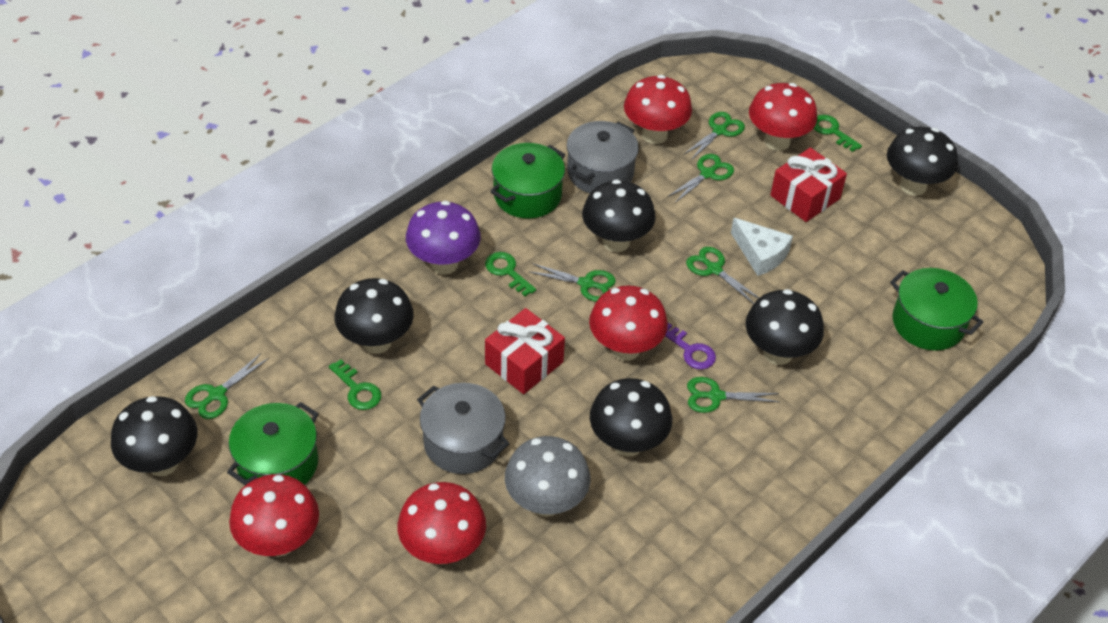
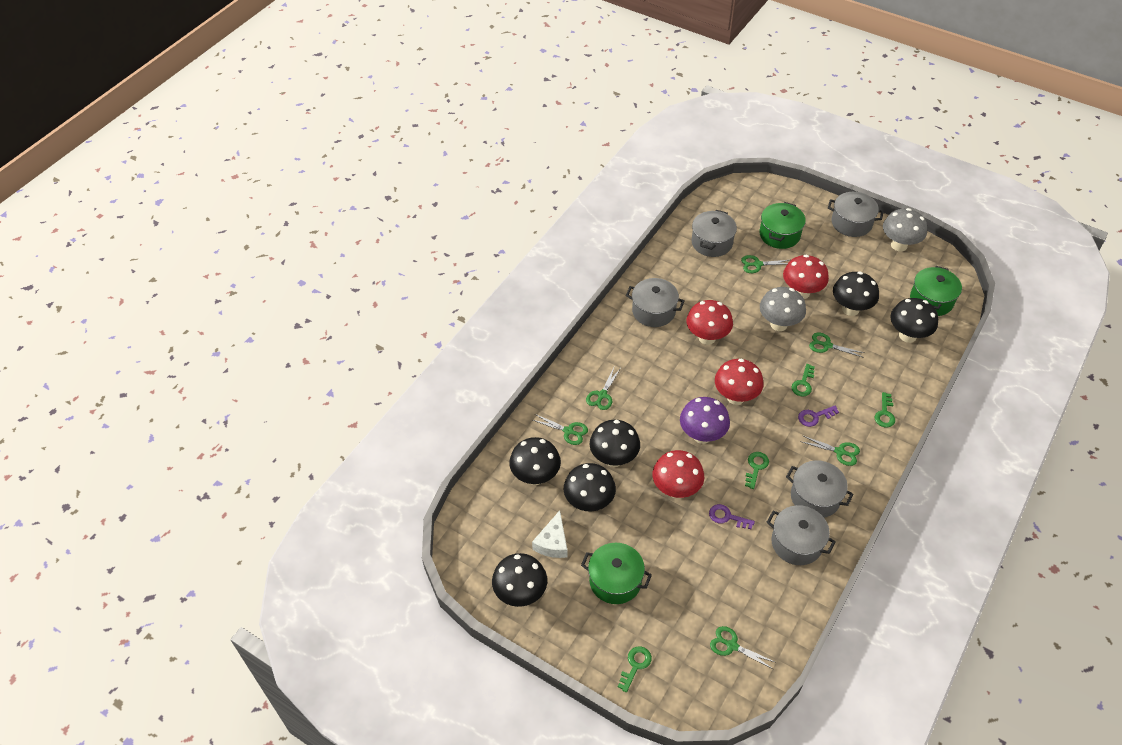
green key: [329,360,381,410] [485,252,536,296] [813,115,862,152] = 3 -> [618,646,652,693] [745,452,769,489] [792,364,815,397] [875,392,895,427] = 4
grey mushroom: [505,436,590,517] = 1 -> [760,287,806,331] [883,208,927,251] = 2
grey pot: [417,383,509,474] [566,121,639,193] = 2 -> [626,278,685,327] [692,210,737,257] [767,505,836,565] [786,460,854,518] [828,192,884,237] = 5
purple key: [665,323,716,369] = 1 -> [709,504,755,529] [798,406,839,427] = 2
red gift: [485,308,565,394] [770,147,847,222] = 2 -> none = 0
red mushroom: [229,474,319,557] [398,482,486,564] [589,286,668,361] [624,75,692,144] [749,83,817,151] = 5 -> [652,450,704,498] [686,300,733,345] [715,359,763,405] [783,255,829,299] = 4

